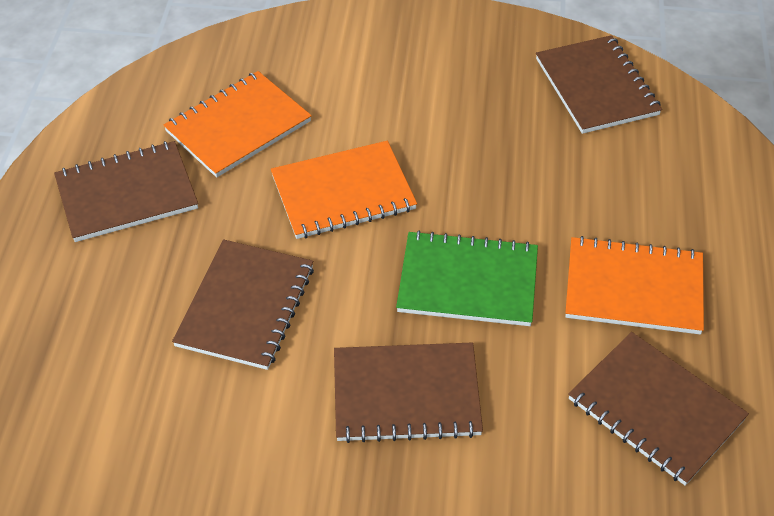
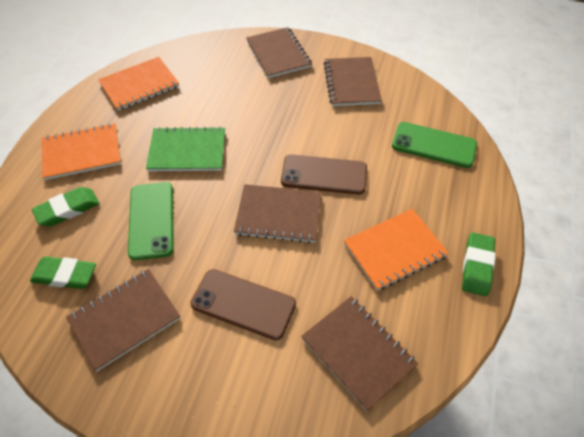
brown phone: none = 0 -> [190,269,296,340] [281,154,367,195] = 2
green eraser: none = 0 -> [30,256,96,289] [32,187,99,226] [462,232,496,296] = 3
green phone: none = 0 -> [128,182,174,260] [392,122,477,168] = 2

